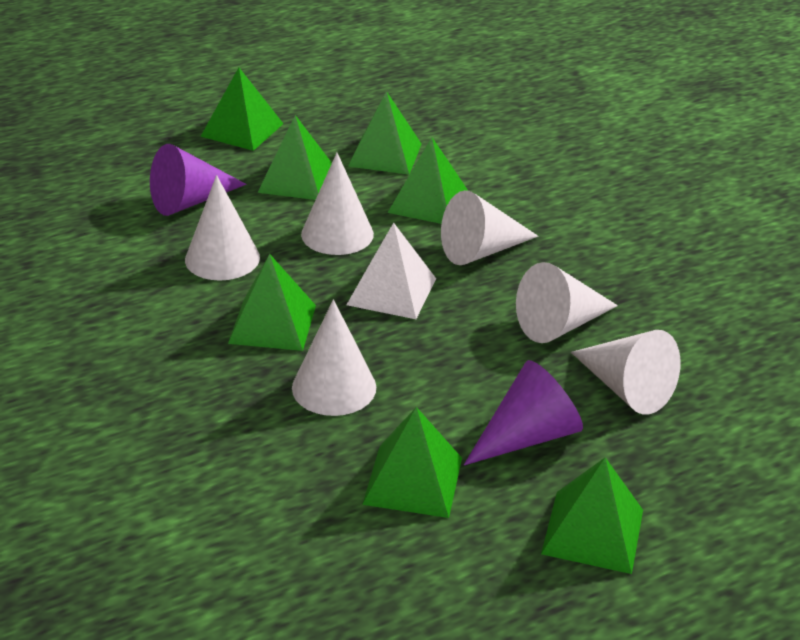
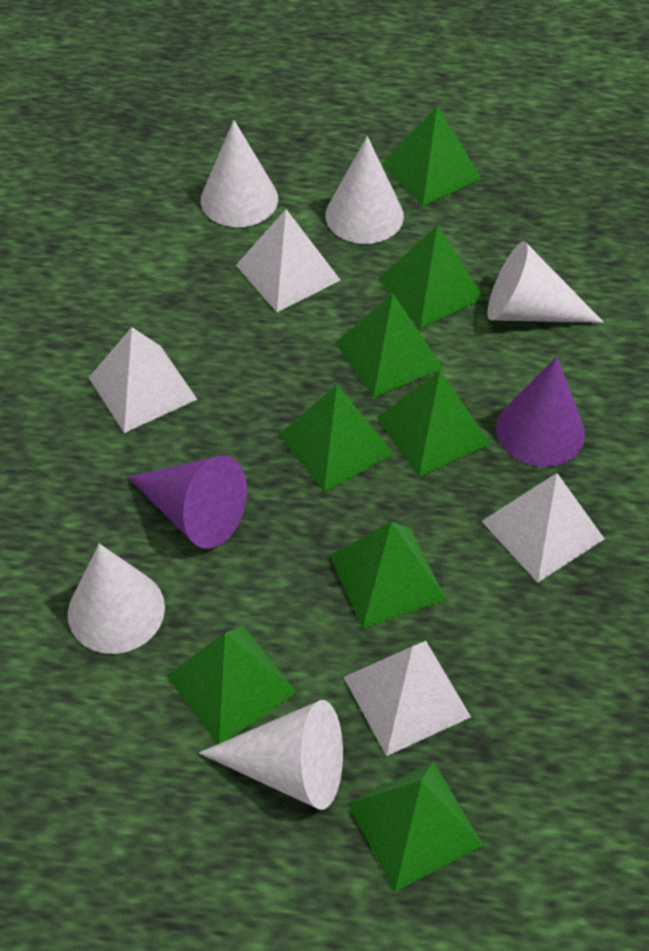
green pyramid: [200,68,283,151] [228,254,316,351] [257,115,332,200] [348,91,422,175] [362,407,462,518] [388,137,468,224] [541,457,643,574] = 7 -> [166,626,297,744] [279,385,394,492] [330,522,446,629] [335,293,444,398] [347,761,483,892] [377,371,490,477] [379,225,485,328] [382,106,482,206] = 8
white cone: [185,175,260,281] [292,299,376,416] [301,153,374,255] [441,190,538,265] [516,262,618,343] [571,330,681,414] = 6 -> [68,544,165,654] [199,700,343,810] [201,120,278,227] [325,136,404,244] [487,241,604,323] = 5
white pyramid: [347,223,436,319] = 1 -> [89,327,198,433] [236,209,341,312] [344,641,471,756] [482,473,605,583] = 4

